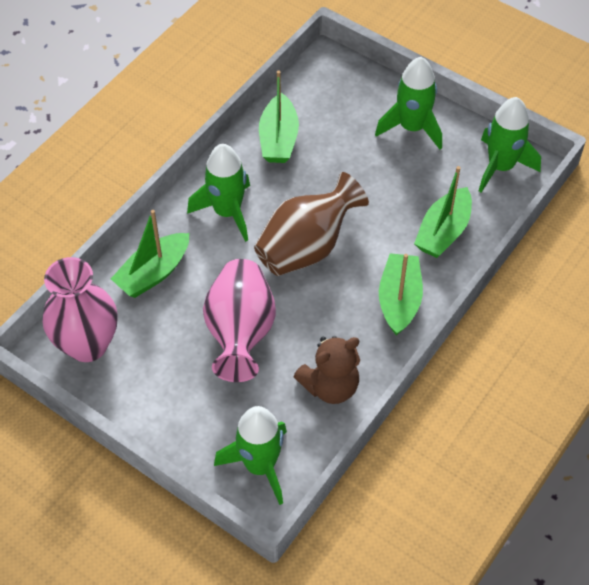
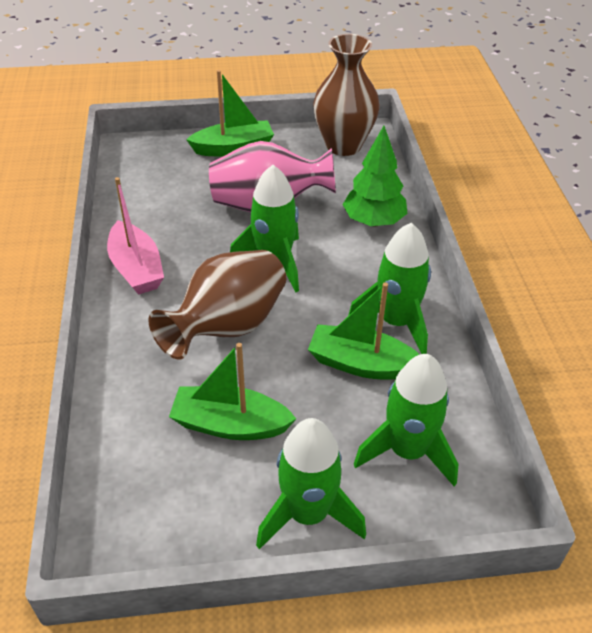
brown teddy bear: [294,336,360,404] = 1 -> none = 0
brown vase: [254,172,369,276] = 1 -> [148,250,286,360] [313,34,380,156] = 2
green boat: [111,210,189,298] [259,71,299,163] [379,253,423,336] [414,166,472,258] = 4 -> [169,343,296,440] [186,70,274,156] [308,282,420,379] = 3
green tree: none = 0 -> [342,126,407,227] = 1
pink boat: none = 0 -> [107,177,164,295] = 1
pink vase: [42,257,117,362] [203,259,276,382] = 2 -> [209,141,336,212] = 1

